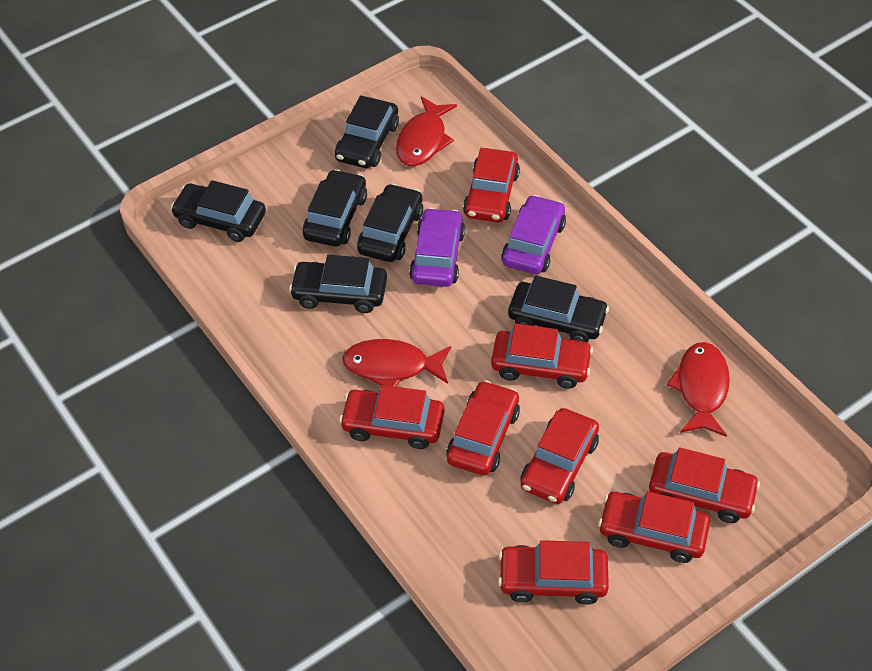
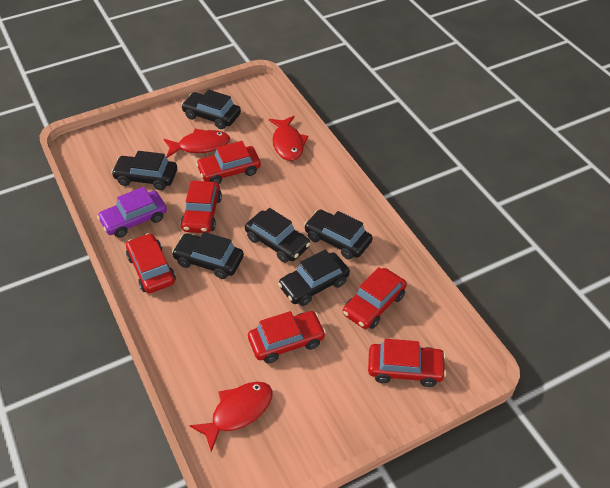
purple car: [409,208,465,287] [501,195,566,274] = 2 -> [97,187,167,238] = 1
red car: [339,385,444,449] [446,380,520,475] [463,148,520,222] [491,323,593,389] [498,540,609,605] [520,408,599,504] [598,491,710,563] [649,447,760,523] = 8 -> [126,233,176,293] [181,181,222,233] [196,141,261,184] [248,311,326,363] [343,267,407,329] [368,339,446,387] = 6

